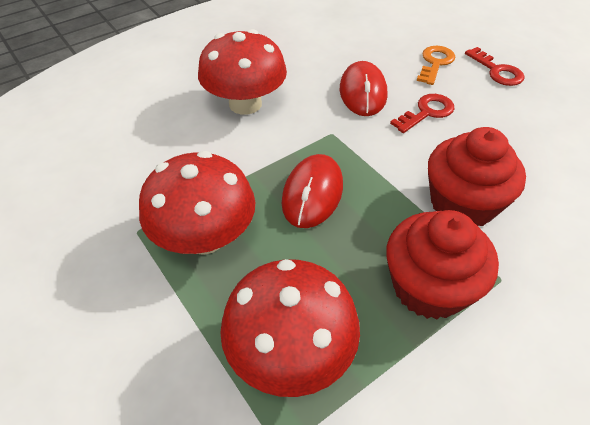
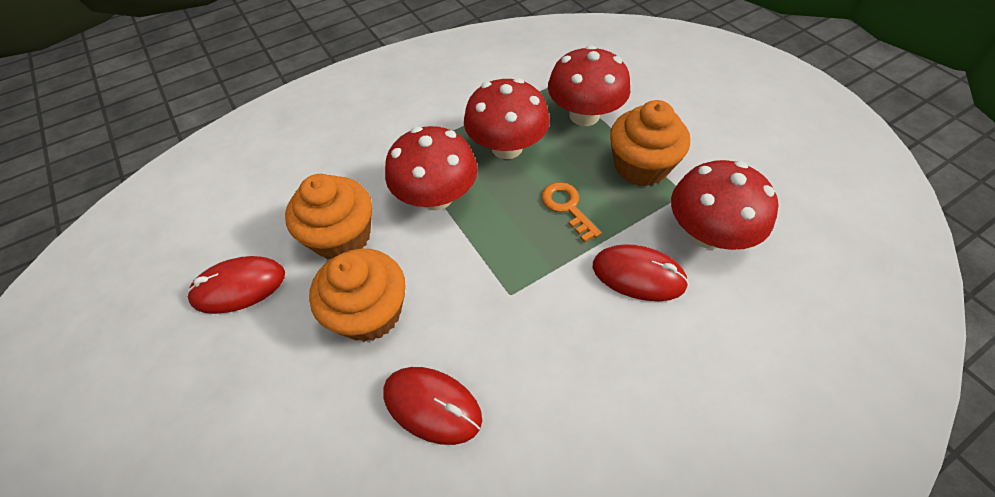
orange cupcake: none = 0 -> [285,174,372,259] [309,248,406,342] [610,100,690,186] = 3
red cupcake: [386,210,499,320] [428,127,526,226] = 2 -> none = 0
red key: [390,94,455,133] [465,47,525,86] = 2 -> none = 0
red mouse: [282,154,343,228] [340,61,387,116] = 2 -> [186,256,285,314] [383,367,482,445] [593,244,689,301] = 3
red mushroom: [139,151,256,255] [198,29,287,115] [220,259,360,397] = 3 -> [385,126,478,211] [464,78,550,159] [548,45,630,126] [671,160,779,250] = 4

